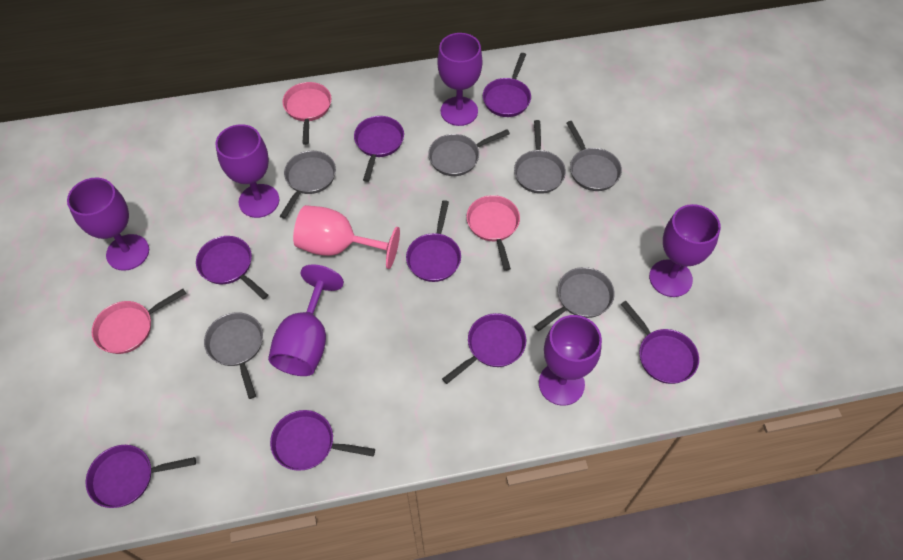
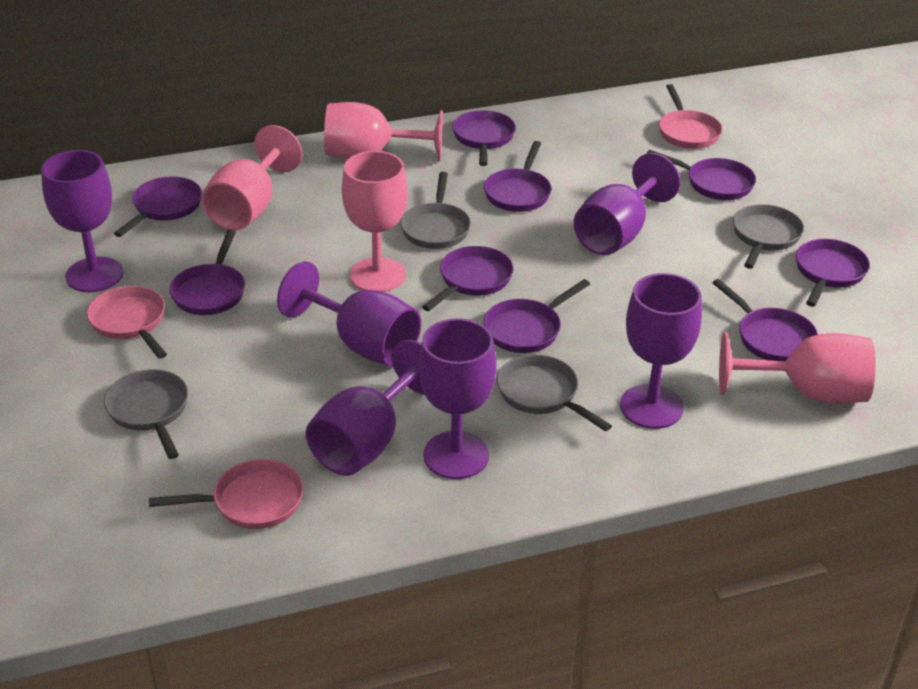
grey pan: [204,312,263,399] [280,151,336,219] [428,129,510,176] [514,120,566,194] [534,267,615,331] [567,121,622,191] = 6 -> [104,369,188,459] [401,172,471,249] [497,354,612,431] [733,204,804,269] = 4
pink goblet: [293,205,400,269] = 1 -> [202,125,303,230] [324,102,443,161] [342,151,408,292] [719,332,876,404] = 4
purple pan: [86,445,196,508] [196,236,268,300] [270,410,375,471] [354,116,404,182] [406,200,461,282] [442,313,526,384] [483,53,531,117] [621,301,699,384] = 8 -> [114,176,202,237] [169,229,245,315] [422,246,514,311] [452,110,516,166] [484,141,551,212] [484,279,590,353] [647,150,756,200] [712,279,818,361] [796,239,870,307] = 9

